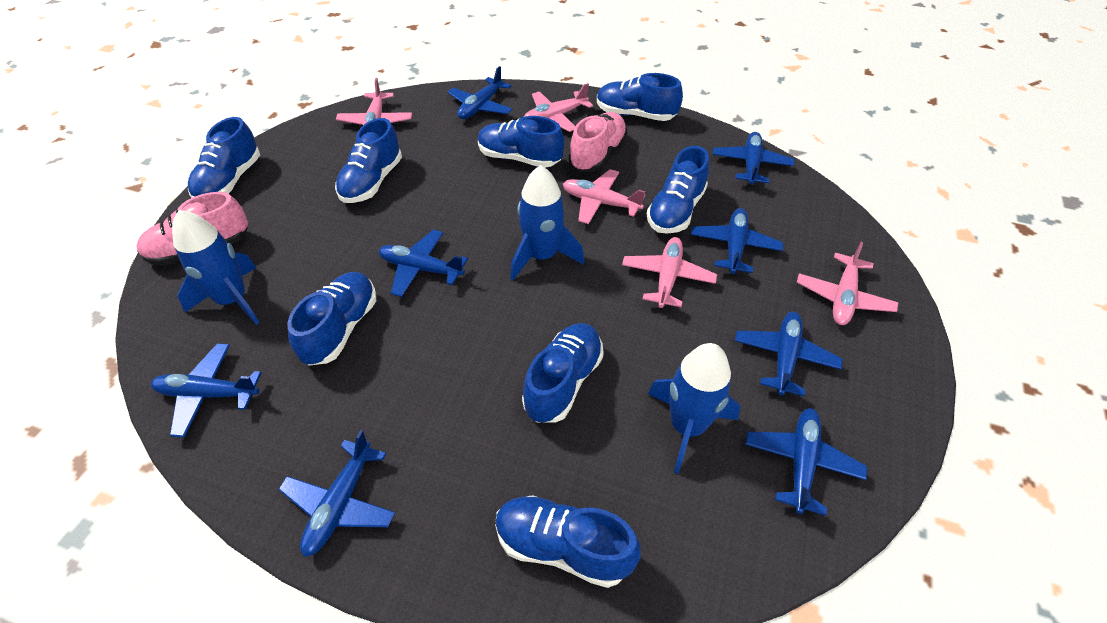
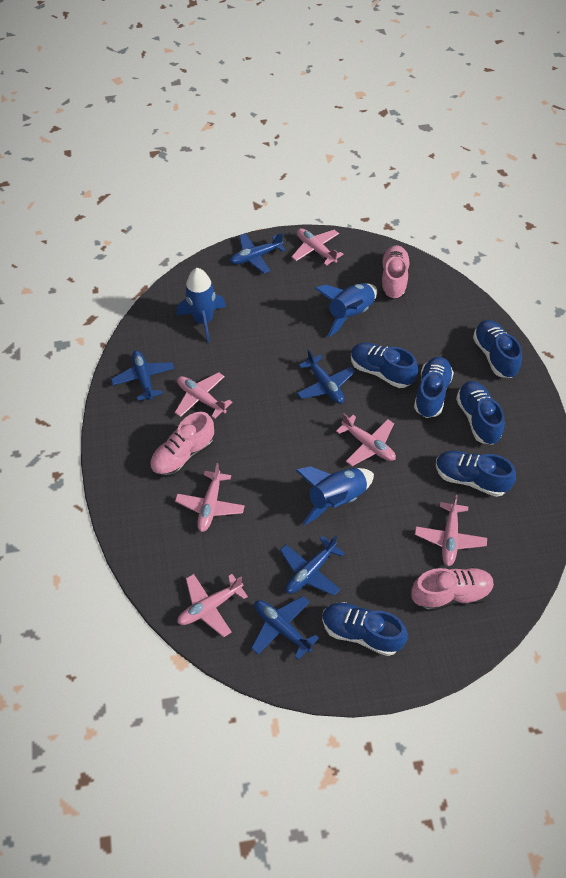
blue plane: [151,343,262,438] [278,430,395,557] [379,230,468,297] [448,66,512,119] [691,208,783,274] [712,132,794,185] [735,312,843,397] [745,408,867,516] = 8 -> [111,350,175,401] [230,233,286,274] [251,596,319,660] [280,535,345,596] [297,349,355,404] = 5
blue shoe: [188,117,260,198] [287,272,376,366] [335,118,402,203] [478,116,564,168] [495,495,641,588] [522,323,604,423] [597,73,683,121] [647,146,709,234] = 8 -> [322,602,408,656] [351,342,418,388] [414,357,454,418] [436,451,516,497] [456,381,505,445] [473,320,522,378] = 6
pink plane: [336,78,412,127] [524,83,593,132] [563,169,646,224] [622,237,717,308] [797,242,898,325] = 5 -> [175,372,232,419] [175,463,245,532] [177,574,248,637] [292,228,343,266] [336,413,396,466] [415,495,487,566] = 6
pink shoe: [137,192,248,266] [569,112,628,172] = 2 -> [150,412,214,477] [381,245,410,300] [411,567,494,612] = 3

